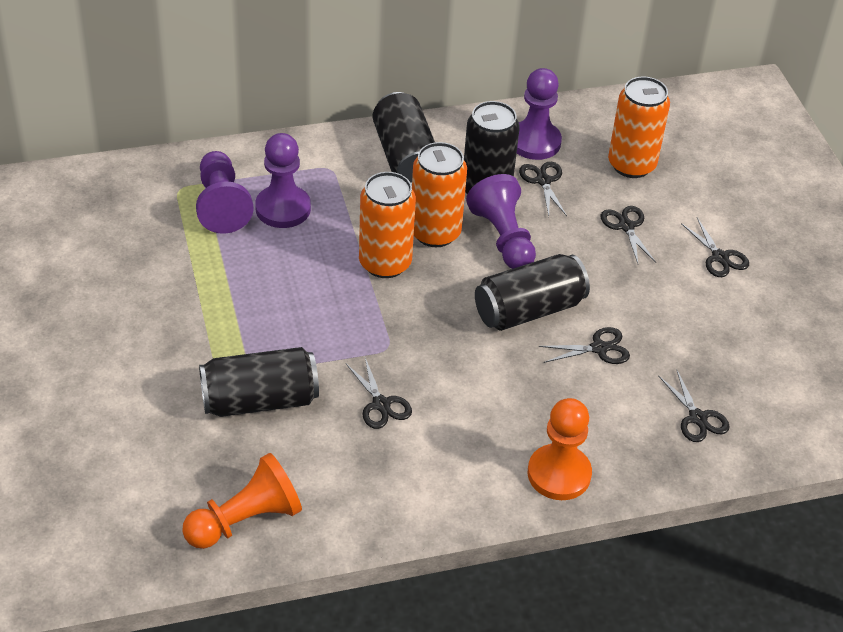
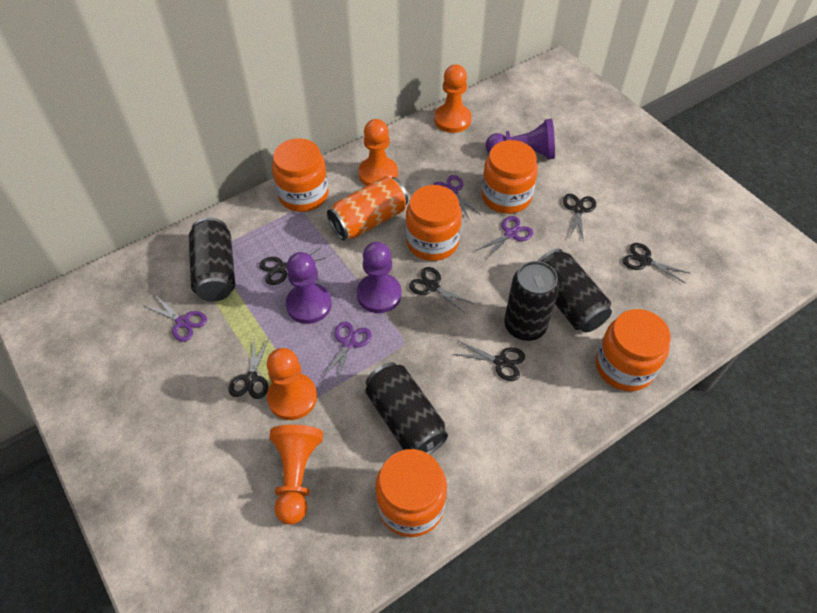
orange can: [359,172,416,278] [412,142,467,247] [608,77,670,178] = 3 -> [327,176,408,240] = 1
orange jar: none = 0 -> [272,138,329,212] [375,449,447,537] [406,185,462,261] [481,140,538,214] [596,309,671,391] = 5
orange pawn: [182,453,302,549] [528,398,592,500] = 2 -> [267,348,317,420] [269,425,323,525] [358,119,398,186] [434,65,471,133] = 4
purple pawn: [196,151,254,234] [255,133,311,228] [466,174,536,269] [517,68,562,160] = 4 -> [286,252,331,324] [357,242,401,313] [486,119,555,159] = 3
purple scissors: none = 0 -> [144,296,207,342] [322,322,372,383] [433,175,481,219] [475,216,533,260] = 4

